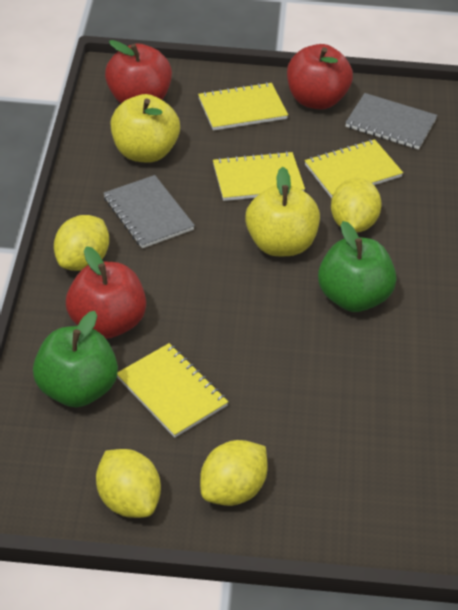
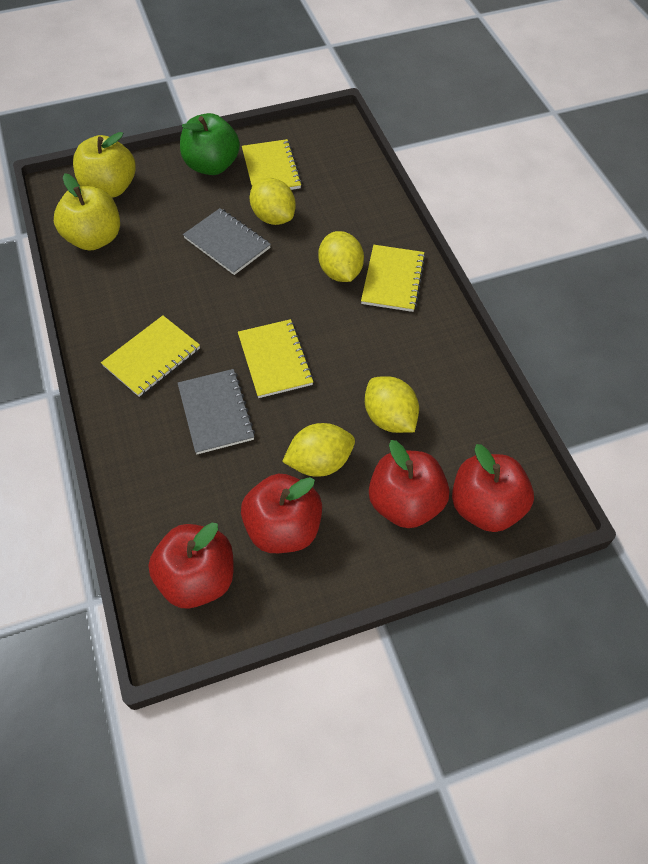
green apple: [33,311,118,407] [318,221,396,312] = 2 -> [180,113,240,175] = 1
red apple: [66,246,146,339] [105,40,172,104] [287,44,353,109] = 3 -> [148,523,233,609] [241,474,322,553] [369,440,449,528] [452,444,534,532] = 4

